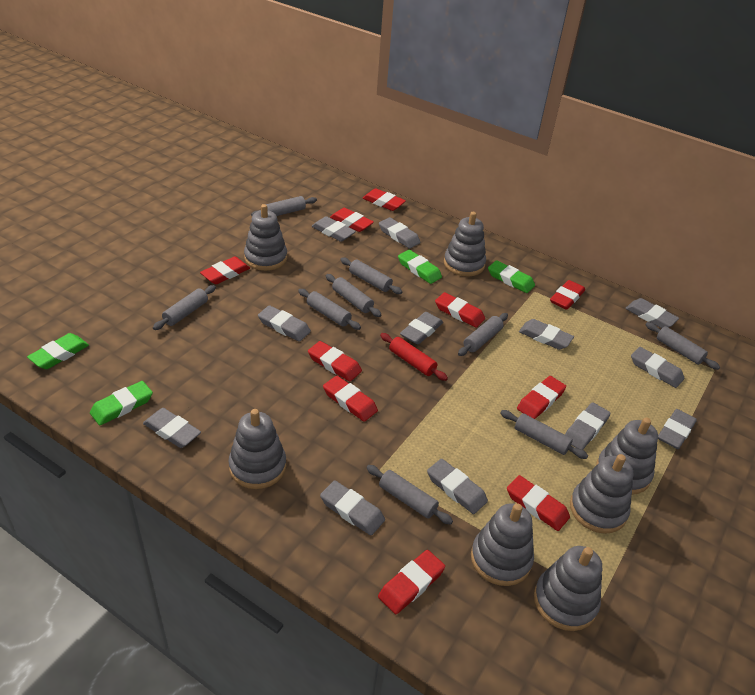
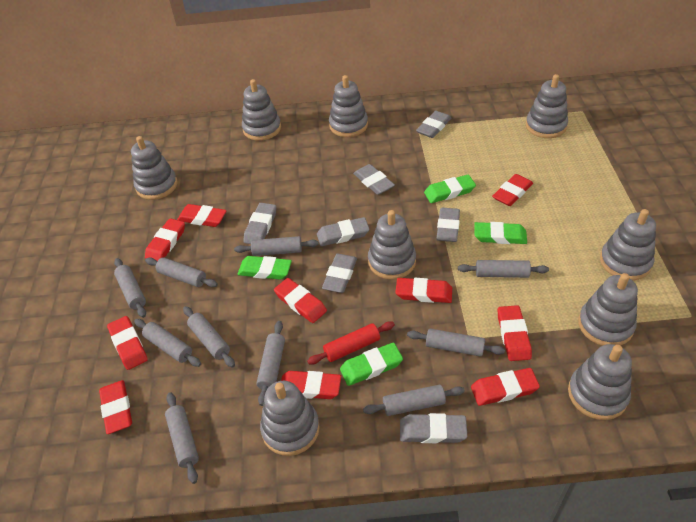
grey eraser: [143,408,201,448] [258,305,311,342] [312,216,356,242] [320,480,385,535] [379,217,420,249] [400,312,443,344] [427,459,488,514] [519,319,574,350] [565,402,611,450] [625,298,679,328] [631,347,684,388] [658,409,697,449] = 12 -> [243,203,276,244] [317,217,370,246] [322,254,357,293] [353,164,395,195] [400,413,467,443] [416,111,451,138] [436,207,460,242] = 7
grey rolling pin: [153,285,216,330] [251,196,317,216] [298,289,361,330] [326,274,381,317] [340,258,402,294] [366,465,453,525] [458,313,508,356] [500,410,588,459] [646,322,720,370] = 9 -> [114,258,146,318] [134,319,201,367] [145,257,218,287] [165,392,199,484] [183,306,235,368] [234,236,319,256] [256,321,285,406] [363,385,465,416] [407,328,505,357] [458,260,549,278] = 10
grey stacking toy: [228,409,286,489] [244,204,287,271] [444,212,486,276] [471,503,534,586] [534,546,602,631] [570,454,633,534] [596,418,658,495] = 7 -> [131,136,178,200] [242,79,281,141] [260,381,320,456] [329,75,368,137] [368,210,416,280] [526,74,568,138] [568,344,632,420] [578,273,638,346] [600,209,656,281] = 9

